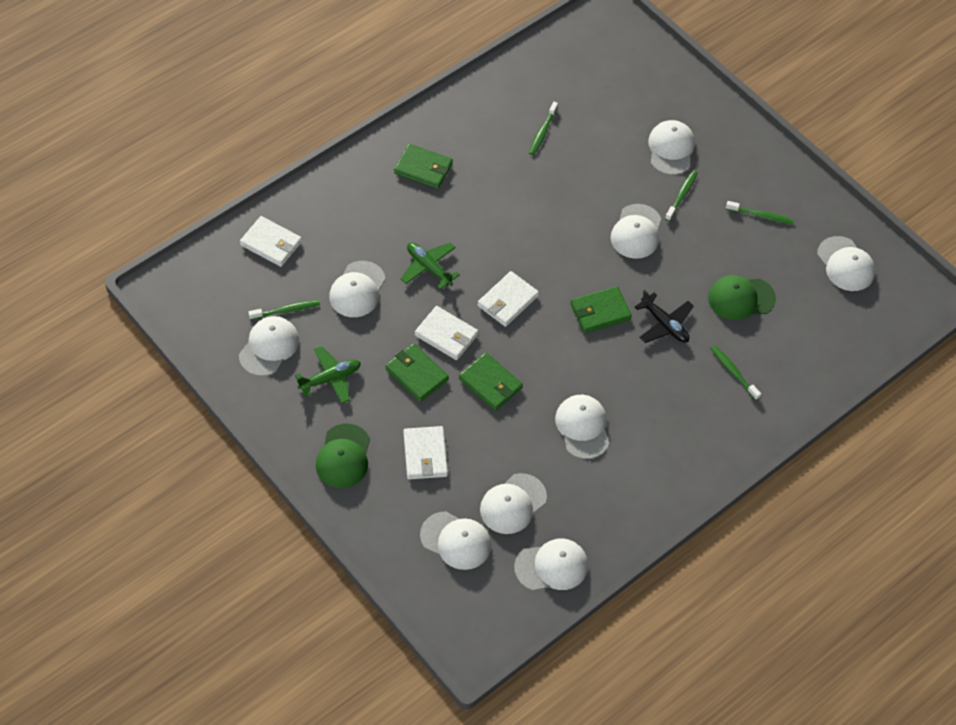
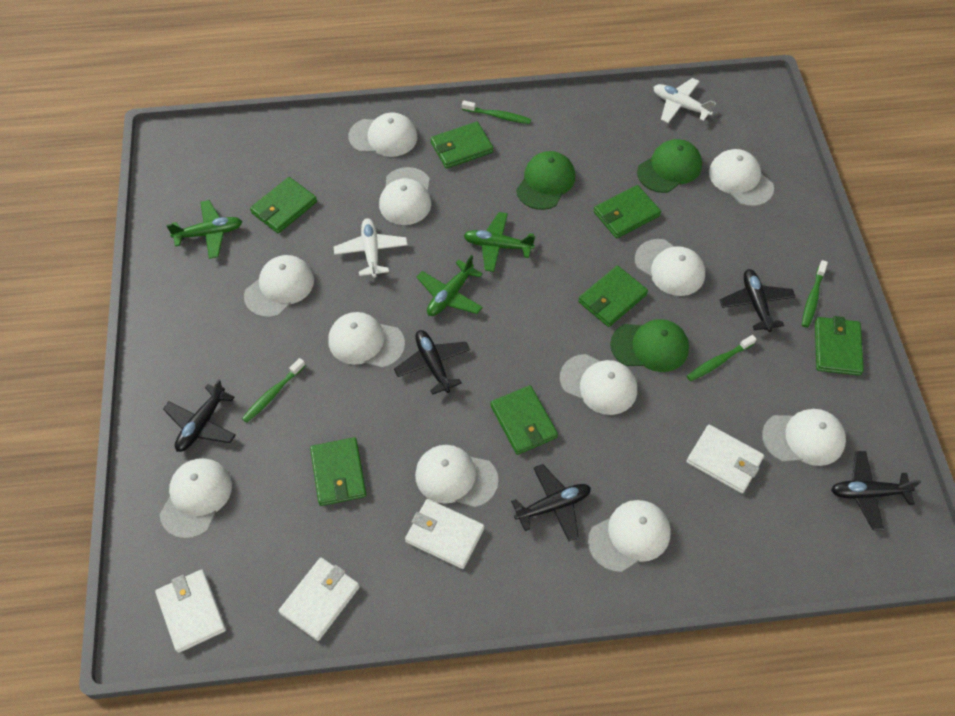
black plane: [635,289,694,343] = 1 -> [163,379,236,452] [394,330,470,395] [511,464,591,541] [720,269,796,332] [831,451,921,530] = 5
green cap: [316,424,370,488] [708,275,776,320] = 2 -> [516,151,575,210] [610,319,689,372] [637,139,702,193] = 3
green plane: [295,346,361,404] [401,242,460,290] = 2 -> [166,200,242,259] [416,255,483,316] [464,212,535,272] = 3
green toothbrush: [248,300,320,320] [529,102,558,155] [665,170,698,221] [710,345,761,400] [726,201,794,225] = 5 -> [242,358,305,423] [462,100,531,124] [687,335,756,381] [802,260,828,328] = 4
green wallet: [385,344,449,402] [394,144,453,189] [459,353,523,411] [570,286,632,333] = 4 -> [250,177,317,233] [310,437,367,506] [431,122,493,169] [491,385,558,455] [578,266,648,327] [594,185,661,238] [815,316,864,376] = 7
white cap: [239,316,299,376] [329,261,386,317] [420,511,491,570] [480,473,547,534] [514,538,588,591] [555,395,609,459] [611,204,661,259] [648,120,695,175] [817,236,875,291] = 9 -> [159,458,232,539] [244,255,314,318] [328,312,405,368] [348,112,418,157] [379,167,431,225] [415,445,498,508] [560,354,637,415] [588,500,671,572] [635,239,705,296] [709,149,774,207] [762,409,846,466] = 11
white plane: none = 0 -> [334,218,408,278] [654,78,716,123] = 2

